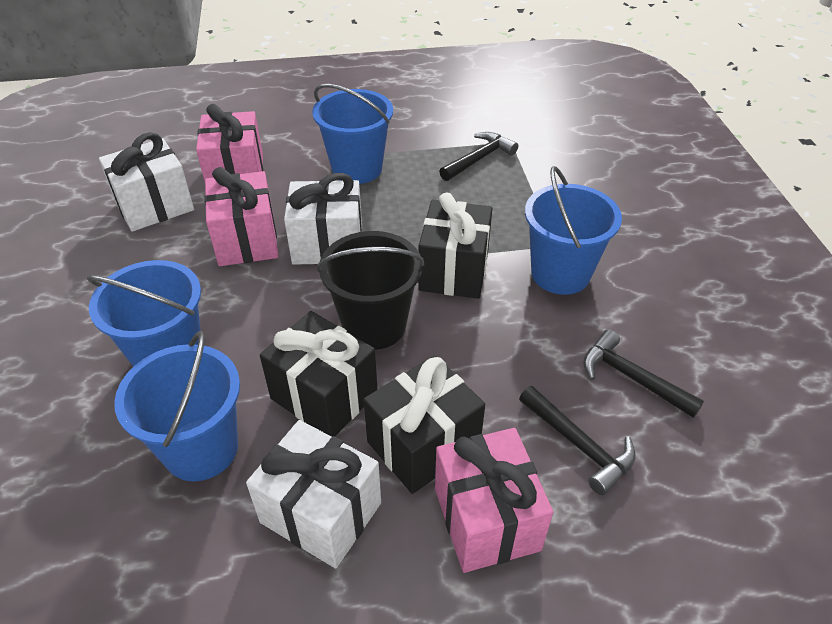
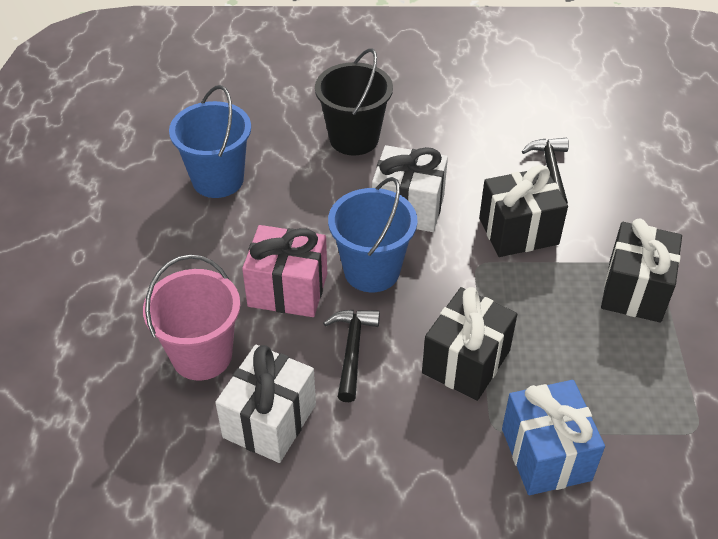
black hammer: [439,132,518,181] [519,386,636,495] [583,329,704,418] = 3 -> [323,310,380,402] [522,138,569,203] = 2
blue bucket: [87,260,201,367] [114,331,240,481] [312,84,393,184] [525,166,622,295] = 4 -> [169,85,251,198] [328,177,417,292] = 2
blue gift: none = 0 -> [502,380,605,495] = 1
pink bucket: none = 0 -> [143,254,240,381] = 1
pink gift: [196,104,263,182] [204,167,278,266] [435,428,553,573] = 3 -> [242,225,327,317] = 1
white gift: [99,132,194,232] [246,420,381,568] [284,173,362,265] = 3 -> [215,345,316,463] [372,145,448,232] = 2

